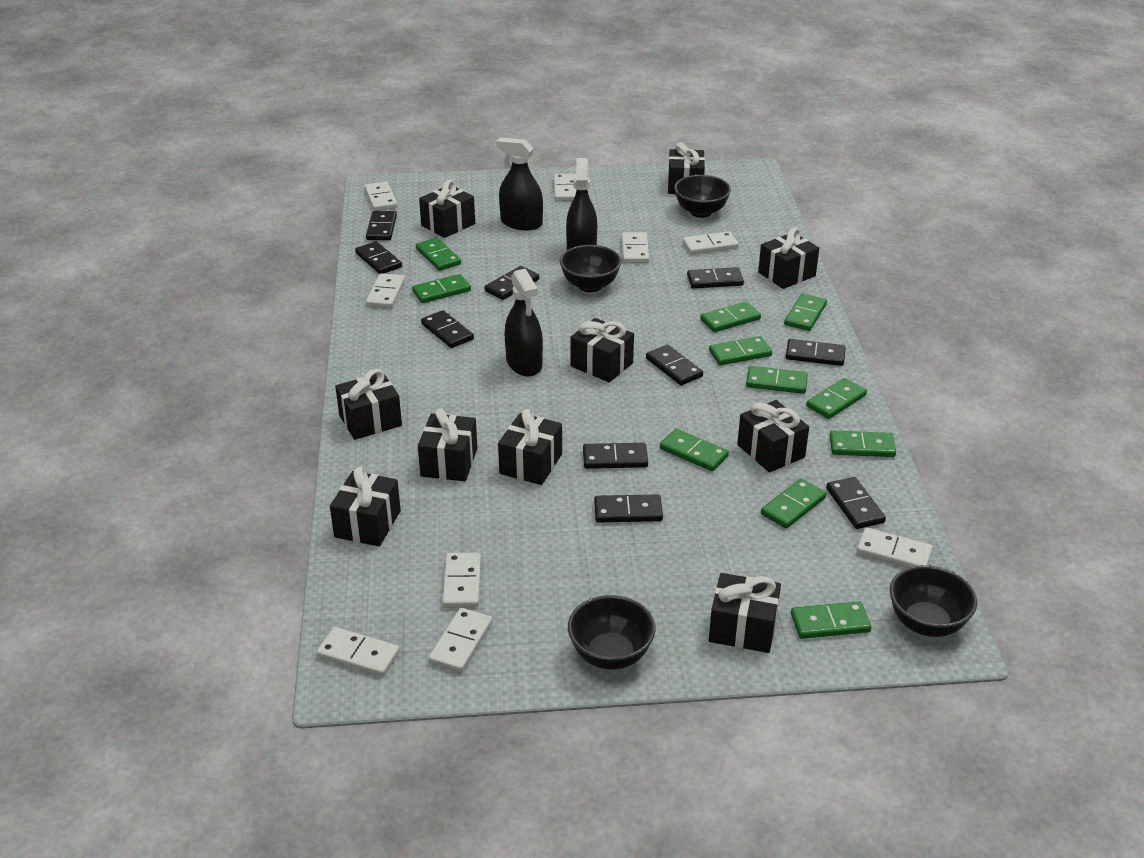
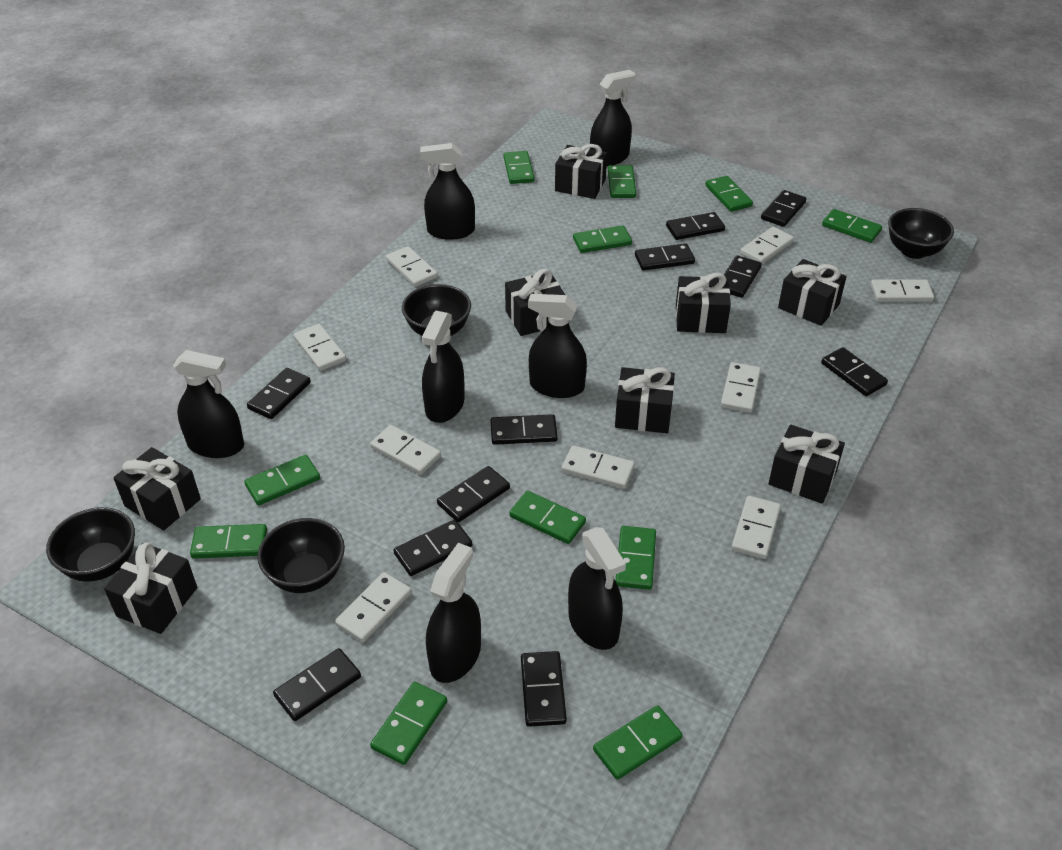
black domino: [355,241,402,274] [366,211,397,240] [421,310,474,348] [485,266,539,300] [583,443,648,469] [594,494,663,523] [646,345,703,385] [687,267,744,289] [786,339,846,366] [826,477,886,529] = 10 -> [247,368,311,419] [273,648,361,721] [394,520,472,576] [437,466,510,522] [491,414,558,445] [521,651,567,727] [635,243,695,271] [666,212,725,240] [724,255,762,298] [761,190,806,227] [821,347,888,396] = 11
black gift: [330,467,401,546] [335,369,402,440] [418,408,477,481] [419,180,475,238] [498,409,562,485] [571,318,634,383] [668,142,705,194] [709,573,781,653] [737,400,809,473] [758,228,819,289] = 10 -> [104,543,197,634] [113,447,201,530] [505,269,565,336] [555,144,607,199] [615,367,675,433] [676,273,731,333] [768,425,845,504] [778,259,847,326] = 8
black spray bottle: [496,138,543,230] [505,269,543,377] [566,158,597,250] = 3 -> [173,350,244,458] [420,143,475,240] [422,311,465,423] [426,543,481,683] [528,294,587,398] [568,527,626,650] [590,70,635,166] = 7

